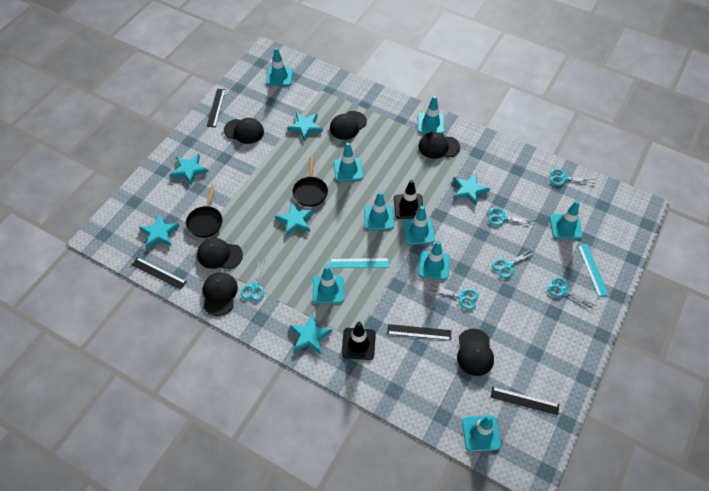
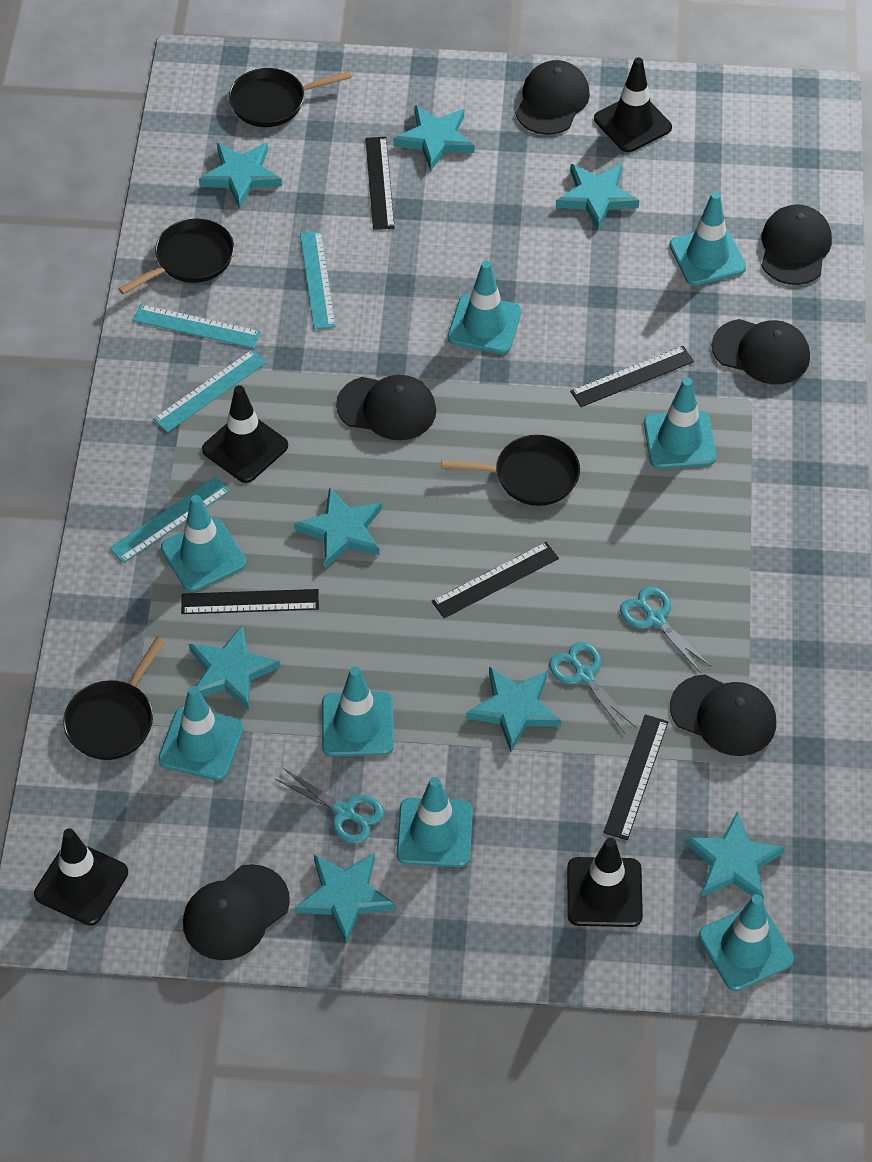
black pan: [186,186,223,238] [292,157,328,207] = 2 -> [63,636,165,760] [118,219,234,294] [229,68,352,127] [441,435,580,506] = 4
black ruler: [132,257,187,290] [207,89,226,127] [387,324,451,340] [491,387,559,415] = 4 -> [181,589,319,614] [365,137,395,230] [431,542,559,618] [570,346,694,407] [603,714,668,840] = 5
black traffic cone: [342,322,376,360] [394,180,423,219] = 2 -> [34,828,128,925] [202,385,288,483] [567,838,643,927] [594,57,672,152] = 4
turquoise ruler: [329,258,389,268] [578,244,609,297] = 2 -> [109,477,230,563] [133,304,261,348] [153,350,267,433] [300,231,336,329] = 4
turquoise scissors: [241,259,265,301] [428,284,479,310] [488,207,535,226] [492,249,536,279] [547,277,597,310] [550,169,596,186] = 6 -> [274,767,384,844] [549,642,636,734] [620,586,711,673] = 3
turquoise star: [139,214,180,249] [170,154,208,185] [275,202,313,237] [287,113,323,141] [290,314,332,354] [453,173,490,206] = 6 -> [189,625,280,710] [199,143,282,209] [294,487,382,568] [295,852,395,944] [393,105,475,171] [466,667,561,752] [556,164,639,230] [685,811,785,899] = 8
turquoise traffic cone: [266,48,293,86] [313,265,344,304] [334,142,363,182] [364,191,394,230] [403,206,435,245] [418,95,444,134] [418,240,450,280] [462,415,501,452] [550,200,583,239] = 9 -> [158,686,244,780] [161,495,246,592] [322,666,394,757] [397,777,473,867] [448,261,521,354] [644,378,716,469] [669,192,746,286] [699,894,794,991] = 8

